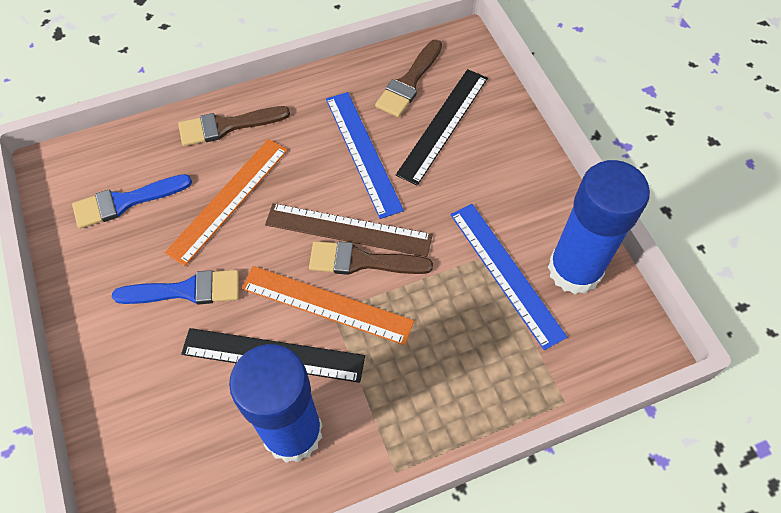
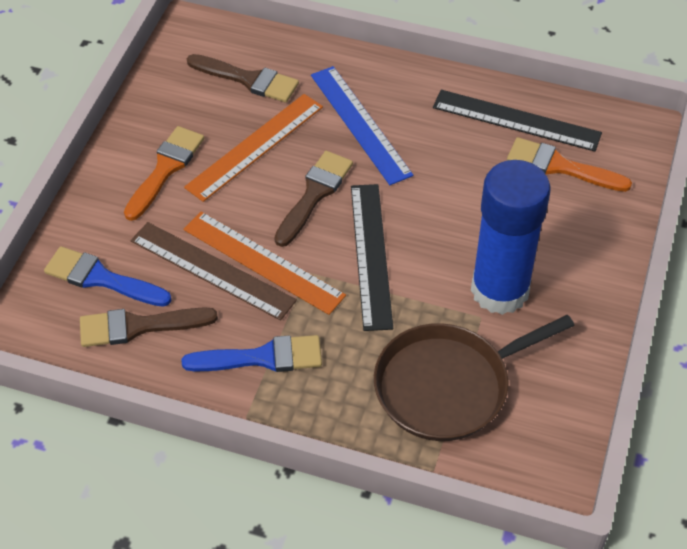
blue glue stick: [229,344,323,463] [548,160,650,294] = 2 -> [471,160,551,315] = 1
blue ruler: [326,92,404,219] [450,204,567,350] = 2 -> [311,66,413,185] = 1
brown pan: none = 0 -> [374,315,575,441] = 1
orange brush: none = 0 -> [124,126,204,221] [507,137,632,192] = 2

